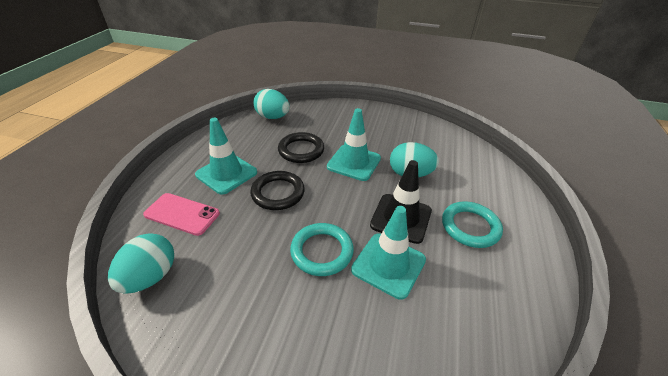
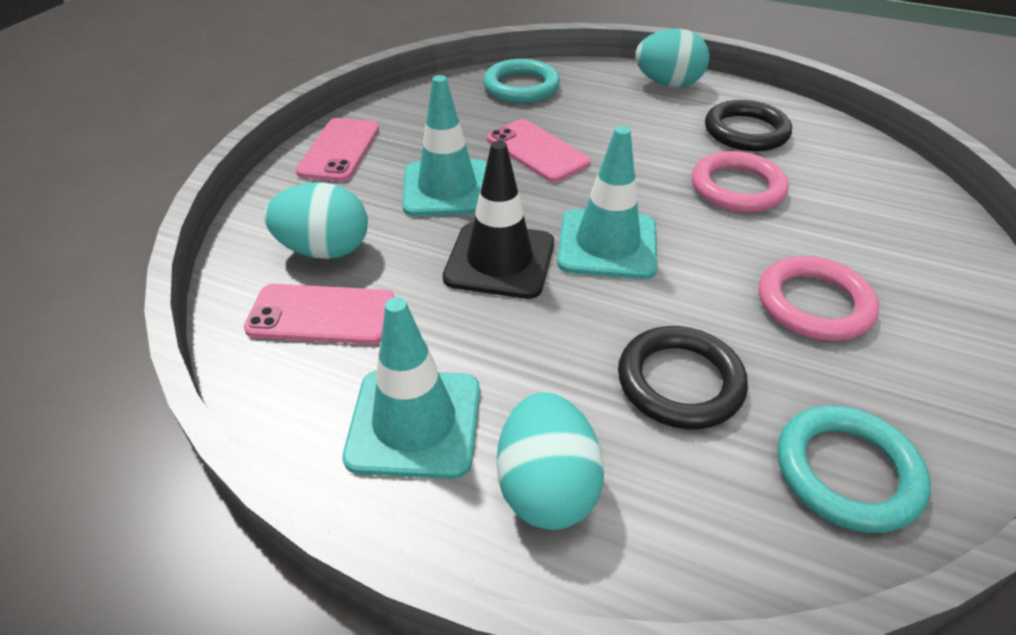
pink phone: [143,193,220,236] = 1 -> [244,284,395,345] [296,118,379,182] [487,119,591,182] = 3
pink ring: none = 0 -> [692,151,789,213] [759,256,879,341] = 2

